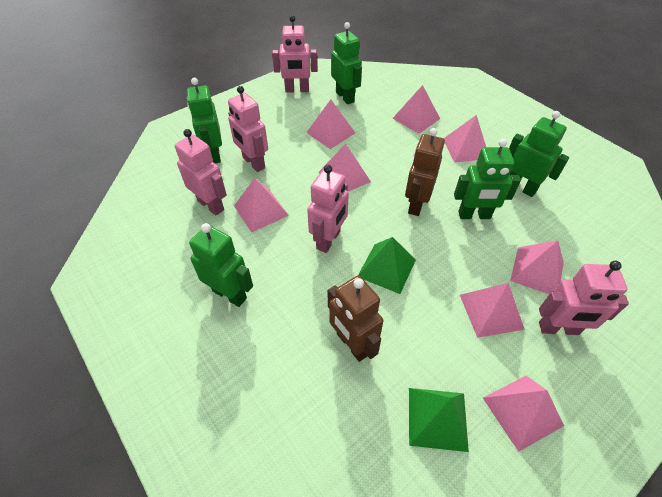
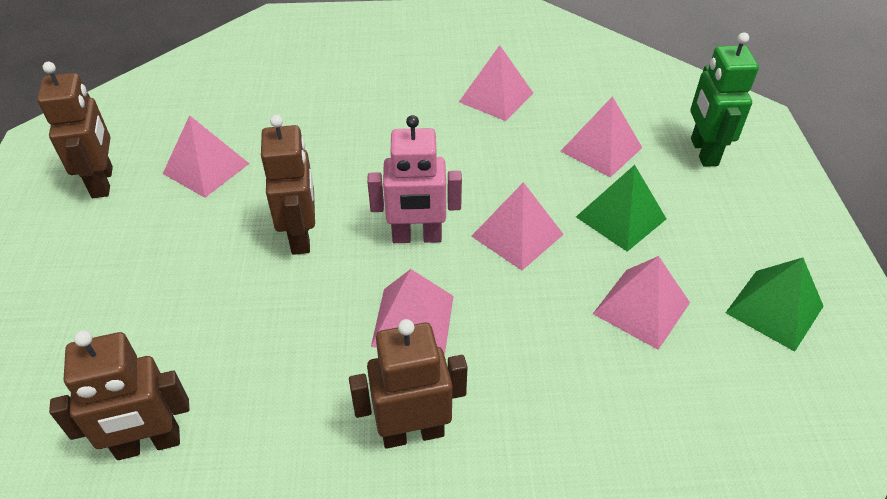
brown robot: [328,276,383,362] [405,128,445,216] = 2 -> [37,62,113,198] [49,330,190,460] [261,115,315,255] [349,319,468,449] = 4
green robot: [187,78,222,163] [189,223,253,307] [331,22,362,104] [454,139,521,219] [509,111,569,197] = 5 -> [690,32,759,167] = 1
pink pyramid: [234,178,289,232] [306,100,355,149] [319,144,371,192] [392,85,440,134] [444,115,486,163] [460,283,525,338] [483,376,564,452] [510,240,564,294] = 8 -> [163,115,250,198] [371,269,453,355] [459,45,533,121] [471,182,564,270] [561,96,642,177] [593,256,690,350] = 6
pink robot: [175,129,227,215] [228,86,268,172] [272,15,317,93] [307,165,349,253] [539,261,629,335] = 5 -> [367,115,462,243] = 1

